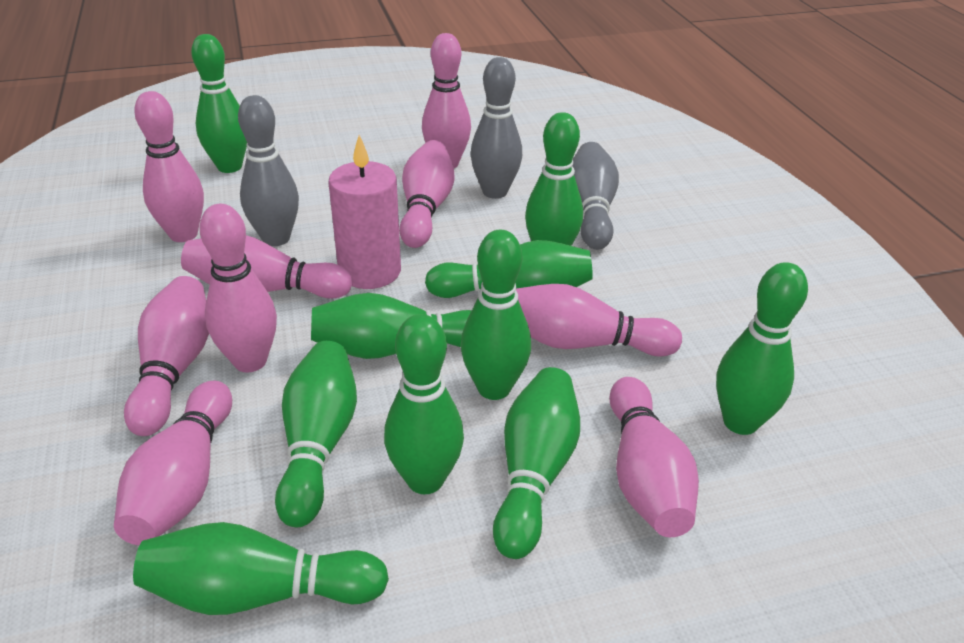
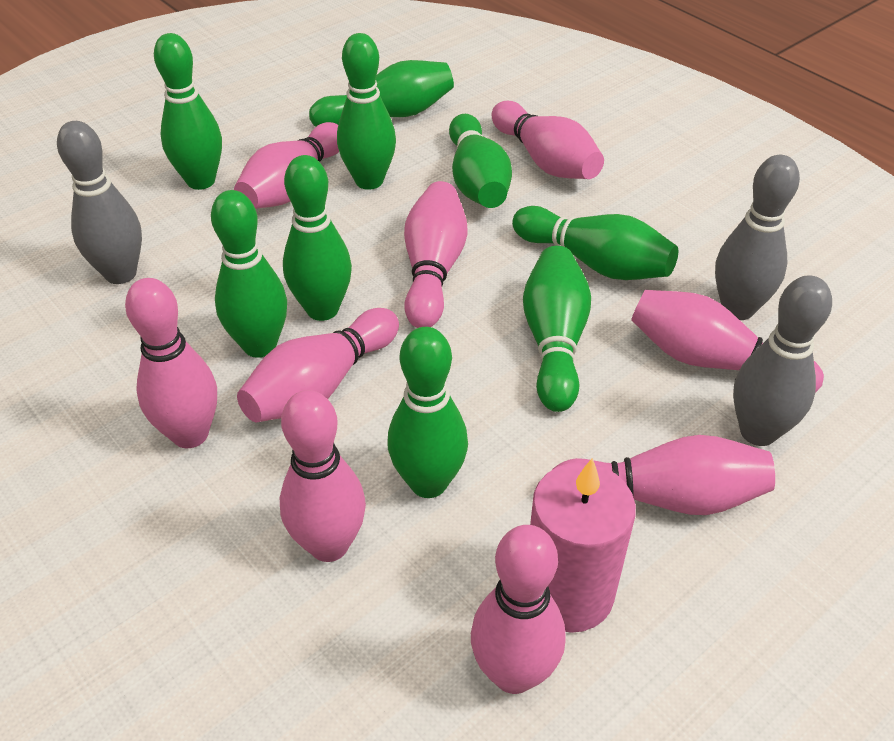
green bowling pin: [133,522,389,615] [191,34,247,173] [275,341,357,527] [311,293,472,359] [384,314,464,494] [425,240,593,298] [461,230,531,400] [493,367,580,559] [525,112,583,246] [716,262,808,435] = 10 -> [154,33,222,190] [211,190,287,358] [283,155,352,321] [309,60,454,127] [337,33,396,190] [387,327,468,498] [449,114,512,208] [512,206,678,280] [523,246,591,412] = 9

